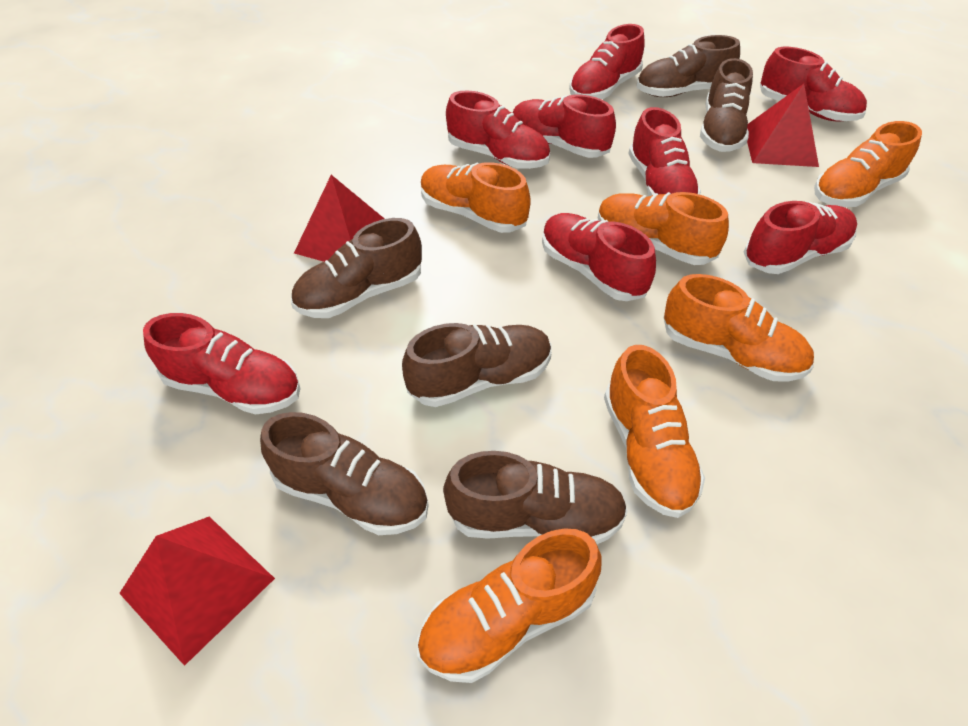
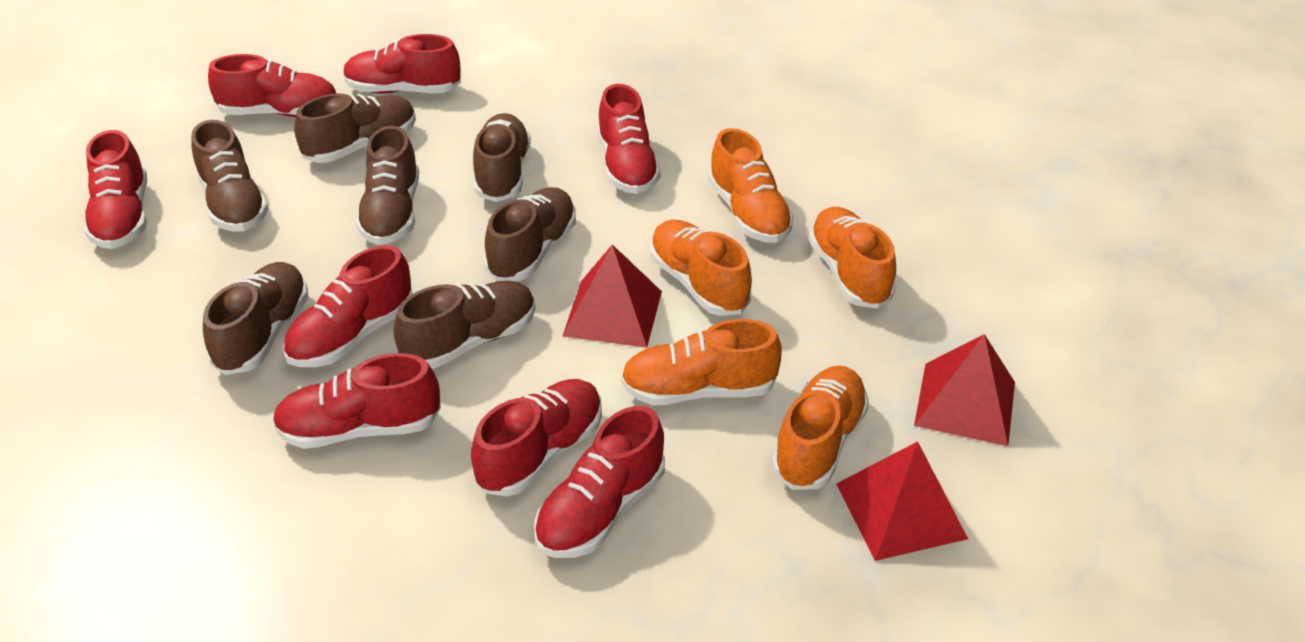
brown shoe: [260,412,429,535] [291,218,422,318] [402,323,552,407] [443,451,628,544] [636,35,740,97] [700,58,753,152] = 6 -> [191,120,269,232] [203,262,308,375] [294,93,416,163] [356,126,419,245] [393,281,536,369] [473,113,531,202] [484,187,576,281] = 7
orange shoe: [417,528,602,683] [421,162,531,233] [598,192,729,265] [604,345,705,518] [664,274,814,382] [814,121,922,207] = 6 -> [621,319,782,405] [650,220,752,316] [708,128,794,243] [772,366,869,490] [808,207,896,309] = 5

